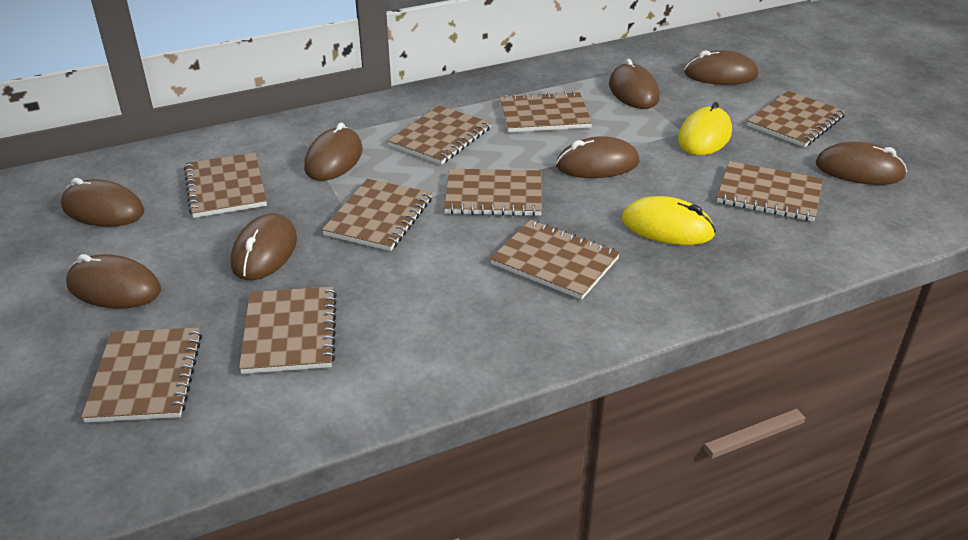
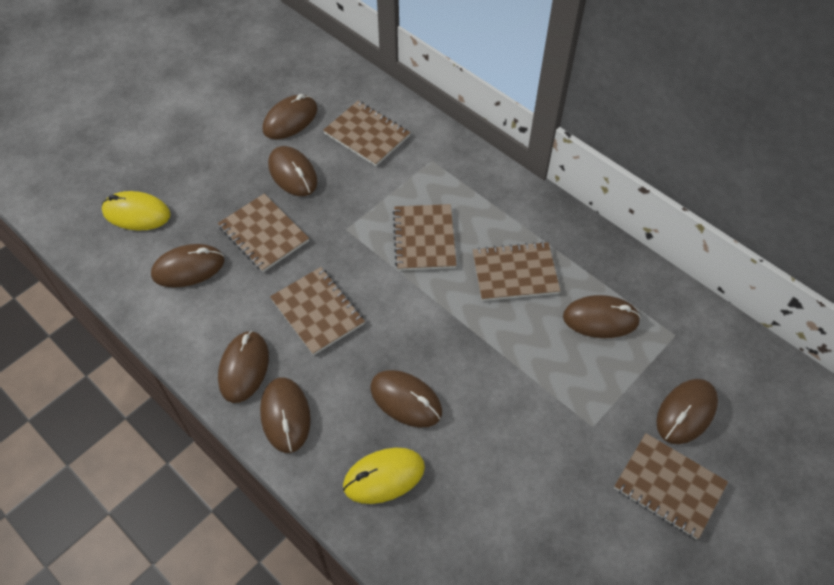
brown notebook: [81,327,202,423] [184,152,267,218] [239,286,337,374] [322,178,432,251] [388,105,491,165] [444,169,542,216] [490,220,620,300] [499,91,593,132] [717,161,823,222] [747,91,846,147] = 10 -> [218,194,309,272] [270,267,365,355] [323,101,410,166] [393,204,457,271] [473,241,560,301] [614,433,728,539] = 6

